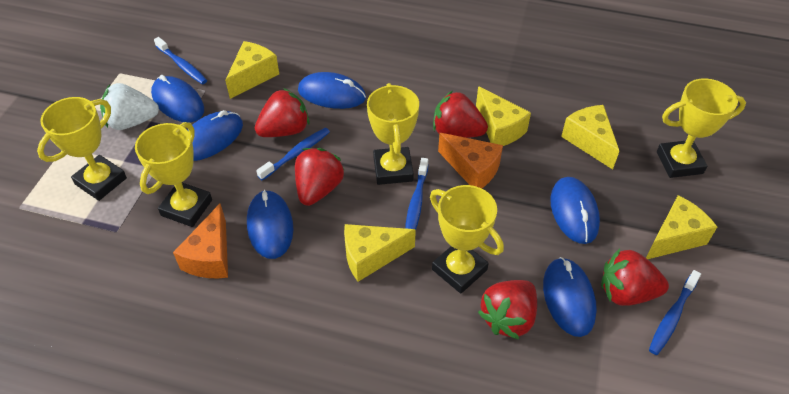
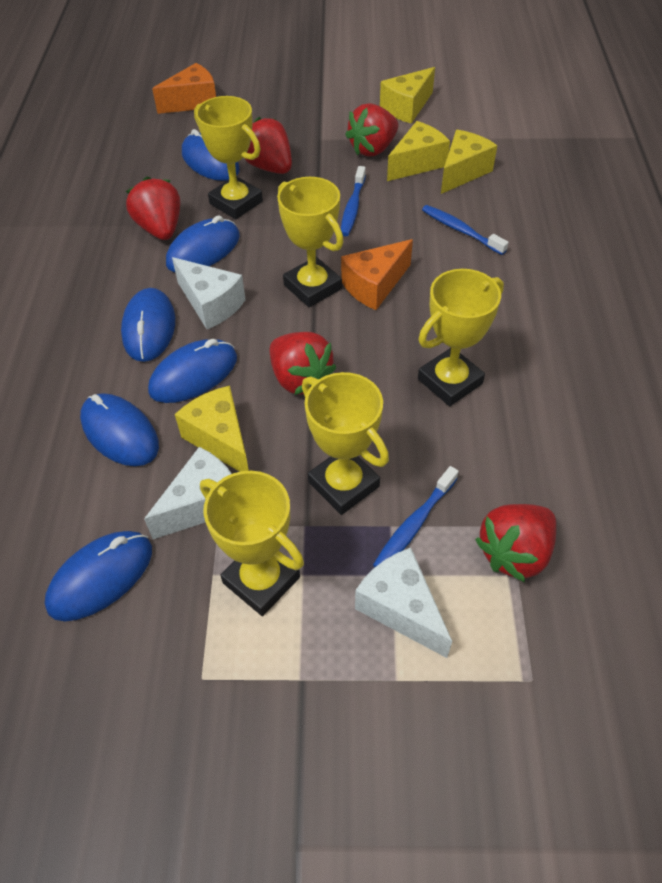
blue toothbrush: [154,37,207,84] [256,128,330,181] [405,158,428,229] [649,270,701,355] = 4 -> [341,166,366,236] [373,466,459,567] [422,205,509,255] = 3
white cheese: none = 0 -> [144,447,232,539] [172,257,246,329] [355,548,452,658] = 3
white strawberry: [100,83,159,130] = 1 -> none = 0
yellow cheese: [225,41,279,99] [344,224,416,282] [476,86,531,146] [561,105,619,169] [646,195,717,259] = 5 -> [175,386,249,472] [380,67,435,124] [387,121,450,181] [441,130,497,194] = 4

